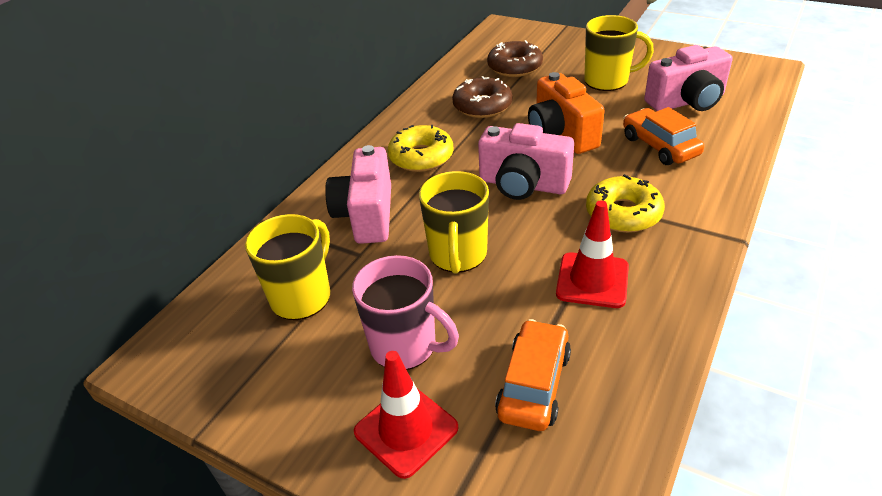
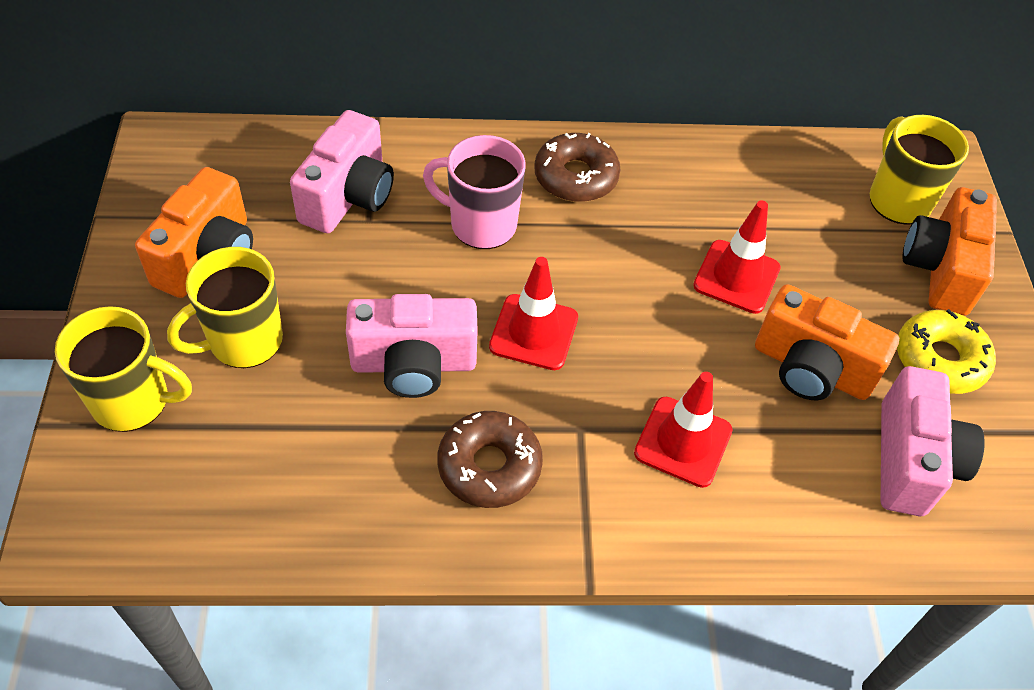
orange camera: [528,72,605,154] = 1 -> [135,167,253,298] [755,284,899,400] [903,187,997,316] = 3
orange car: [495,319,571,431] [623,107,704,165] = 2 -> none = 0
red traffic cone: [354,351,458,479] [556,200,629,308] = 2 -> [489,257,578,370] [634,372,733,488] [693,200,781,314] = 3
yellow donut: [388,125,454,172] [586,174,665,233] = 2 -> [897,309,996,394] = 1

